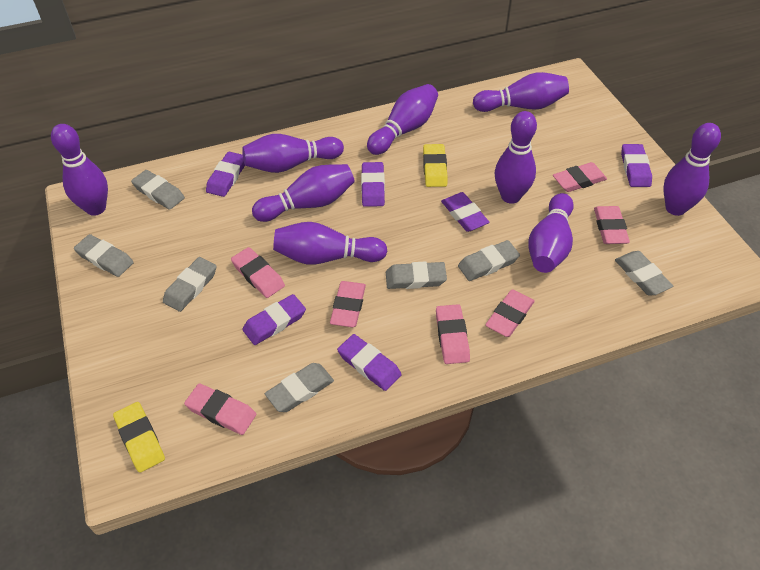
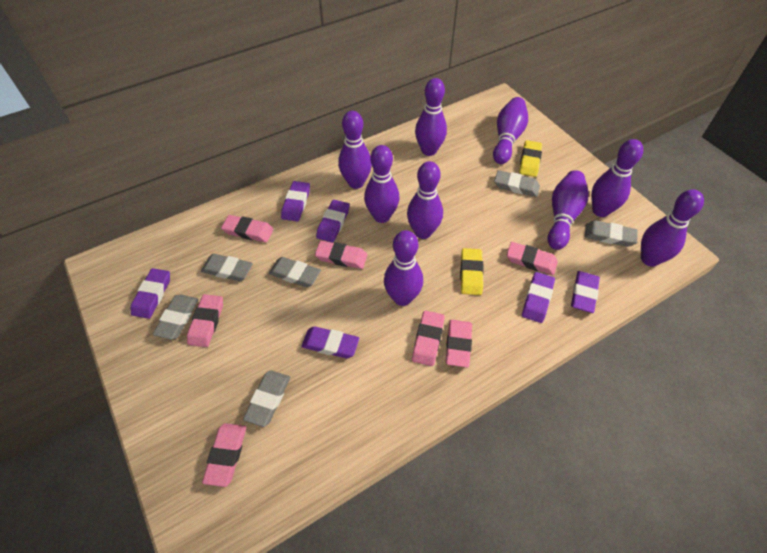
grey eraser: [74,234,134,277] [131,170,185,210] [163,257,217,312] [265,363,334,412] [386,262,447,289] [458,240,520,281] [615,251,673,296] = 7 -> [153,295,198,340] [201,254,253,281] [243,370,290,427] [269,257,321,287] [494,170,540,197] [585,220,638,247] = 6

